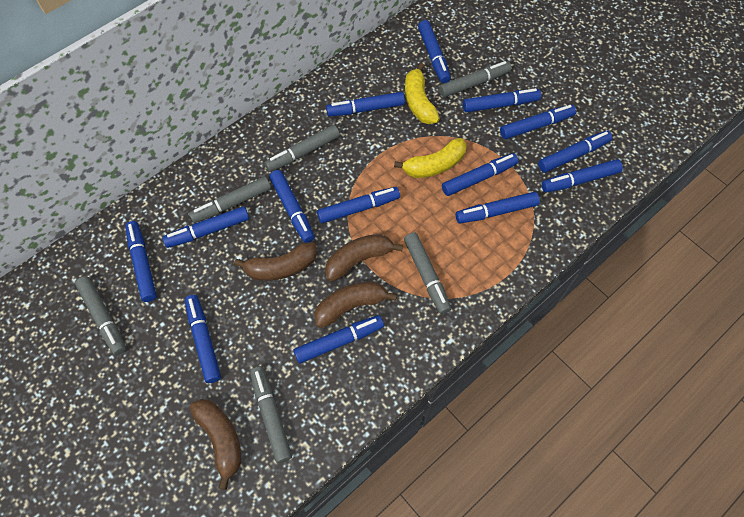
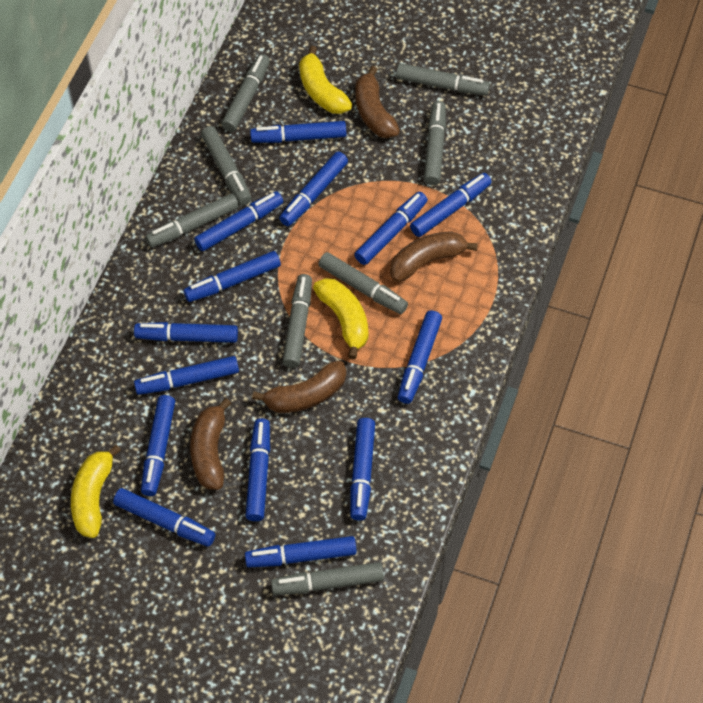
grey marker: [75,276,126,355] [189,177,271,223] [250,366,292,463] [264,125,340,172] [404,233,451,314] [439,61,511,98] = 6 -> [145,193,239,248] [201,126,252,205] [221,54,270,132] [271,562,384,595] [282,274,312,368] [318,252,408,314] [396,63,490,96] [424,101,446,185] = 8
yellow banana: [394,138,467,178] [405,63,440,124] = 2 -> [71,444,121,538] [299,46,352,114] [313,278,368,359] = 3

